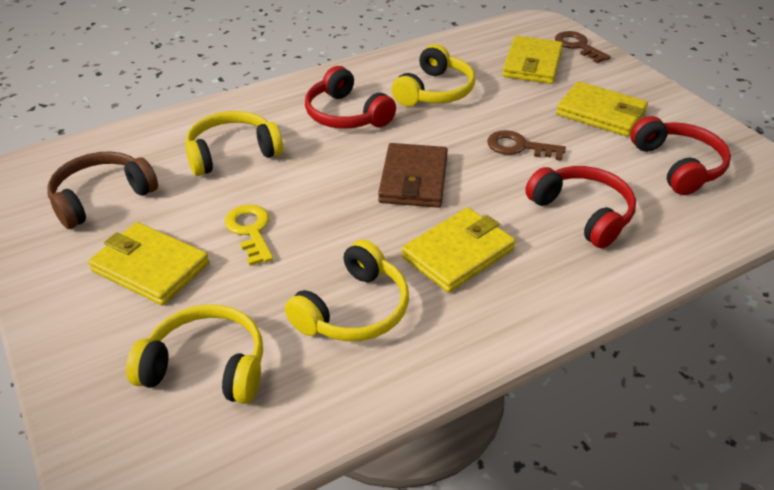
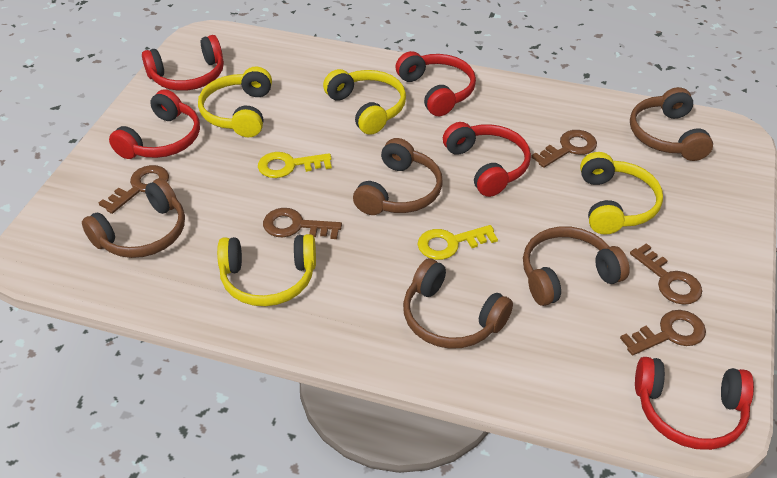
brown headphones: [47,151,158,229] = 1 -> [82,178,185,258] [353,138,443,215] [403,258,513,349] [523,226,630,306] [630,87,713,161] = 5
brown key: [487,130,566,161] [555,31,611,63] = 2 -> [99,165,169,214] [263,208,342,239] [531,130,597,168] [620,310,706,355] [630,243,702,305] = 5
brown wallet: [378,143,448,208] = 1 -> none = 0
red headphones: [305,66,396,129] [525,166,636,248] [630,116,731,195] = 3 -> [109,89,200,159] [142,35,224,91] [396,51,476,116] [443,122,531,197] [635,357,754,450] = 5
yellow key: [225,205,273,266] = 1 -> [258,152,332,178] [417,225,498,260] = 2
yellow wallet: [88,222,209,305] [402,207,516,293] [502,36,563,84] [556,81,648,137] = 4 -> none = 0

